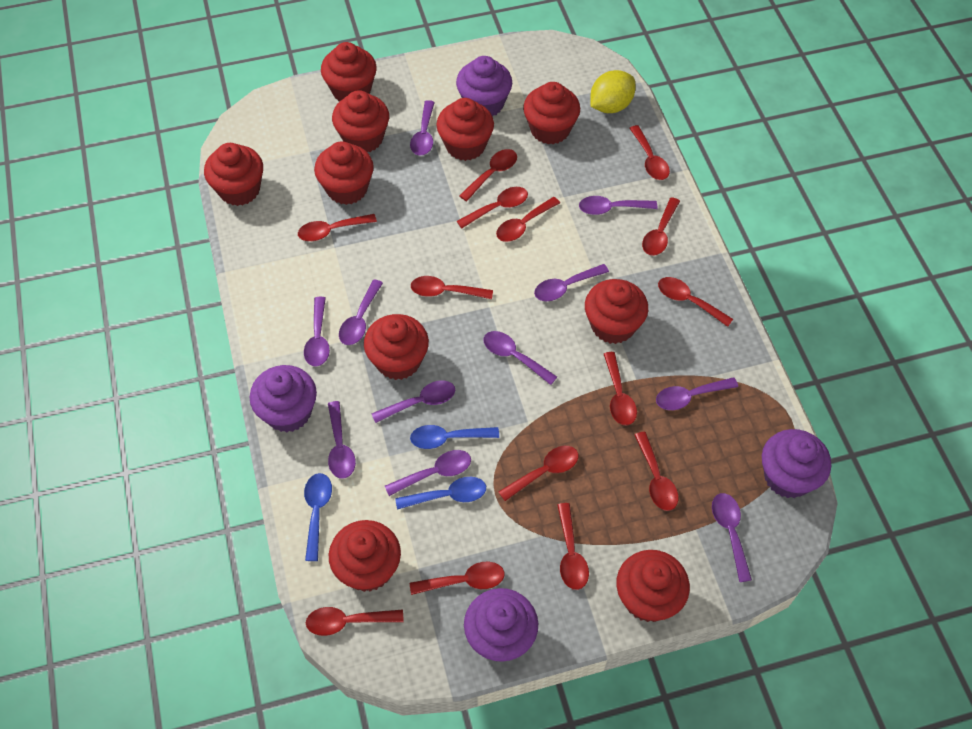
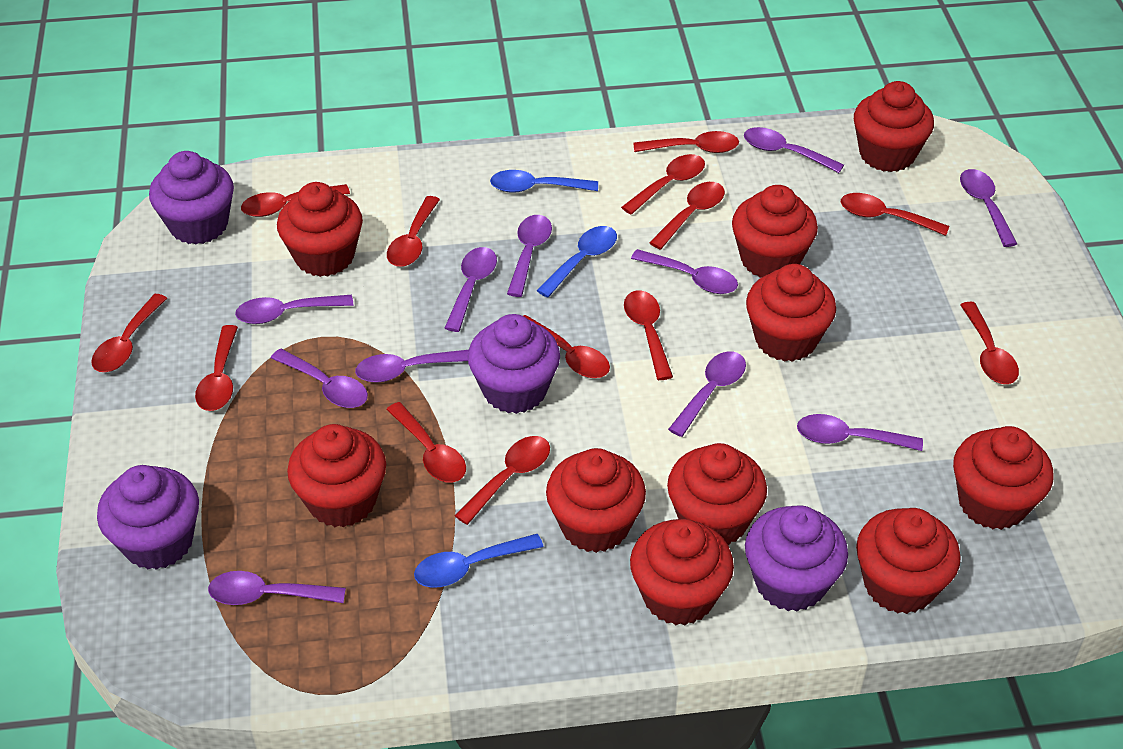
red spoon: [298,214,377,241] [306,607,404,636] [410,562,505,595] [411,276,493,299] [457,187,528,229] [459,149,517,201] [496,197,560,242] [498,446,578,501] [557,503,589,590] [604,352,637,425] [629,125,670,180] [635,432,678,511] [642,197,680,256] [658,277,733,327] = 14 -> [91,294,167,372] [195,325,238,411] [241,184,350,217] [386,402,466,482] [387,196,440,267] [455,436,550,525] [523,315,610,378] [621,154,705,214] [624,291,673,380] [634,131,739,153] [649,182,725,250] [841,193,949,236] [960,301,1019,384] = 13
yellow lemon: [590,70,636,113] = 1 -> none = 0

